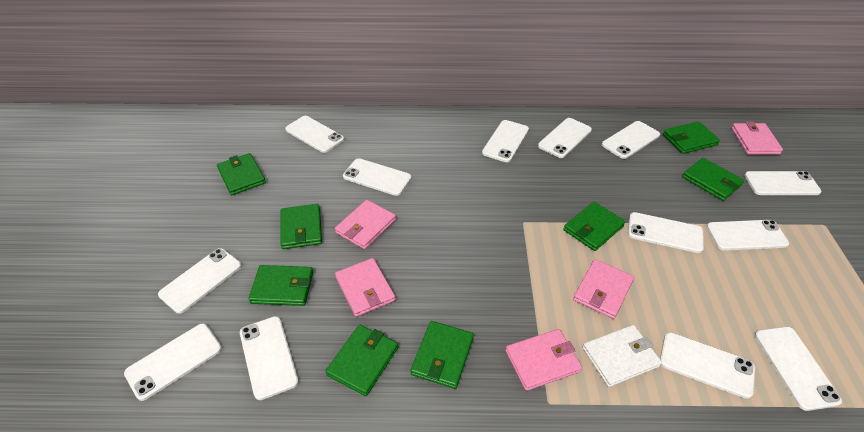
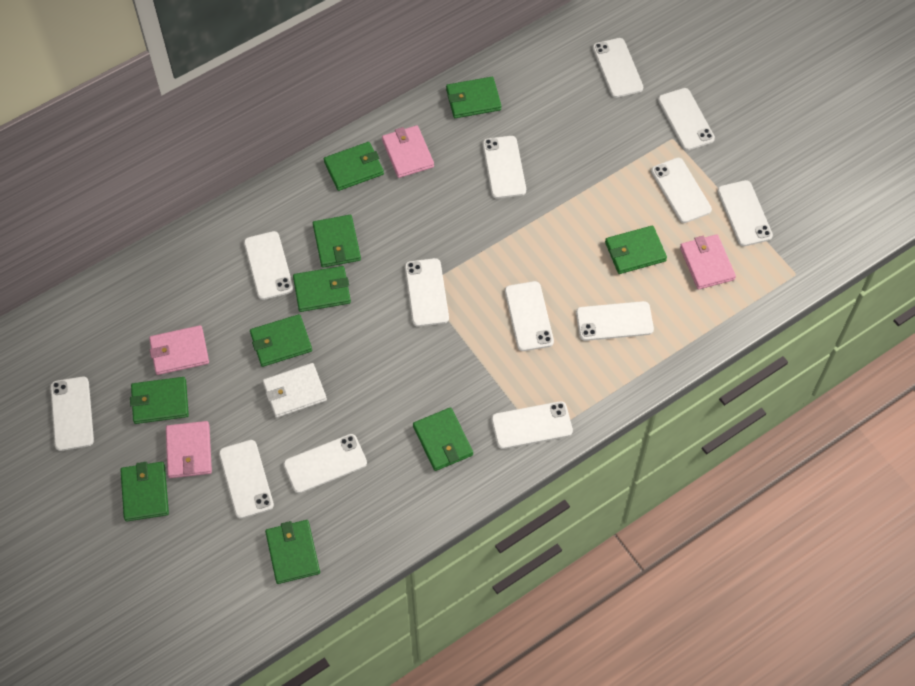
green wallet: [217,153,266,195] [248,265,313,306] [280,204,322,249] [325,325,398,396] [410,321,474,389] [563,202,625,251] [663,121,720,154] [682,158,744,201] = 8 -> [120,462,169,521] [130,377,189,424] [250,314,312,367] [265,520,320,584] [293,266,351,312] [313,215,361,268] [324,142,384,191] [413,407,473,471] [446,77,501,118] [605,226,667,274] = 10
pink wallet: [335,200,396,249] [335,258,395,317] [506,329,582,391] [573,259,634,319] [731,121,783,155] = 5 -> [149,325,209,375] [166,421,212,478] [382,125,434,178] [680,234,736,290] = 4

